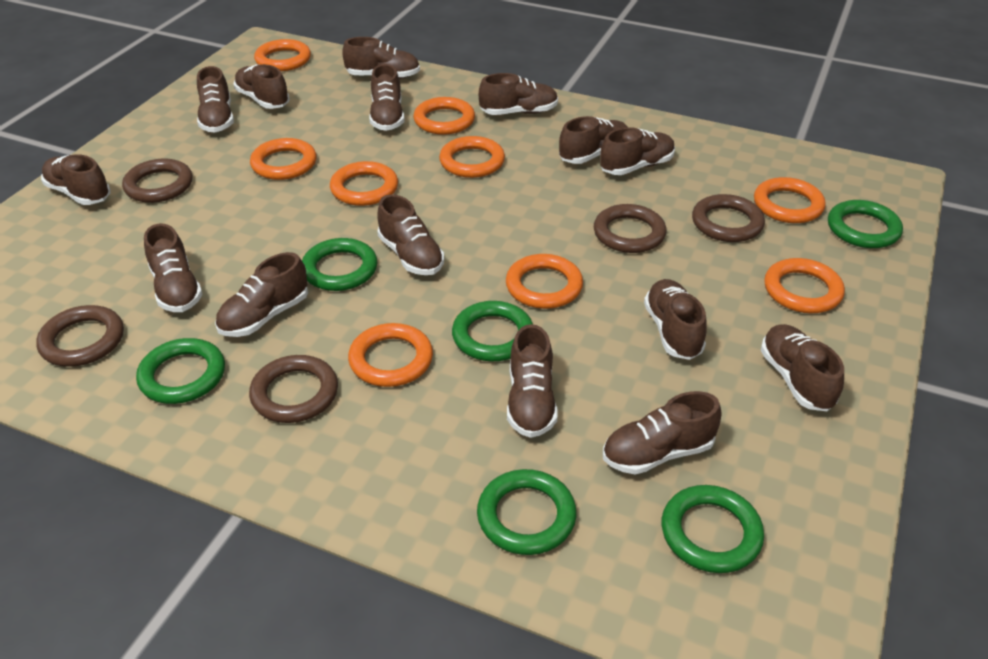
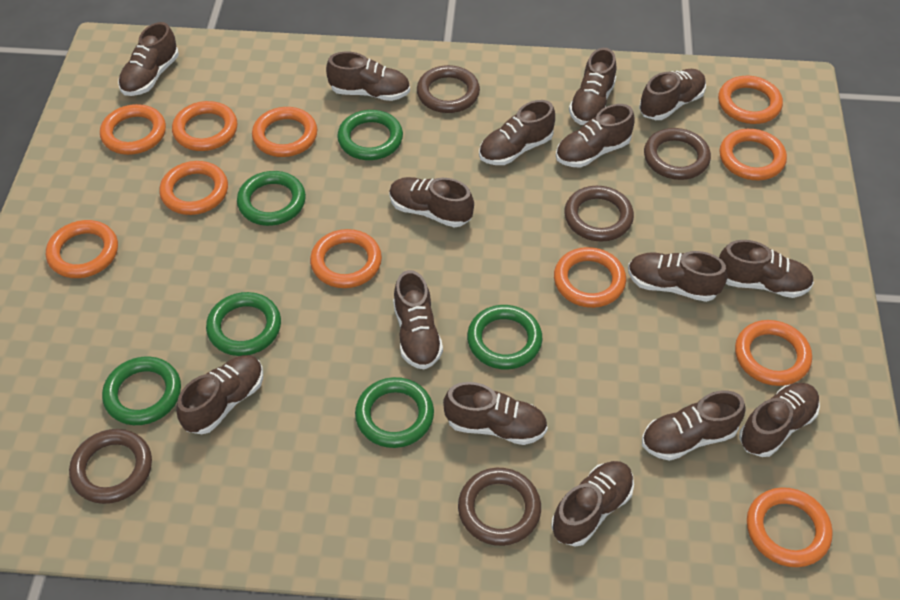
orange ring: [250,138,317,180] [254,39,311,71] [330,161,398,206] [348,323,433,387] [413,97,475,135] [439,136,505,178] [506,254,583,309] [754,177,826,223] [764,258,845,313] = 9 -> [46,220,118,278] [100,104,166,155] [159,161,228,215] [172,101,237,151] [252,107,317,157] [310,229,382,288] [554,247,626,308] [718,76,783,124] [720,129,787,180] [735,320,812,386] [747,487,833,567] = 11

